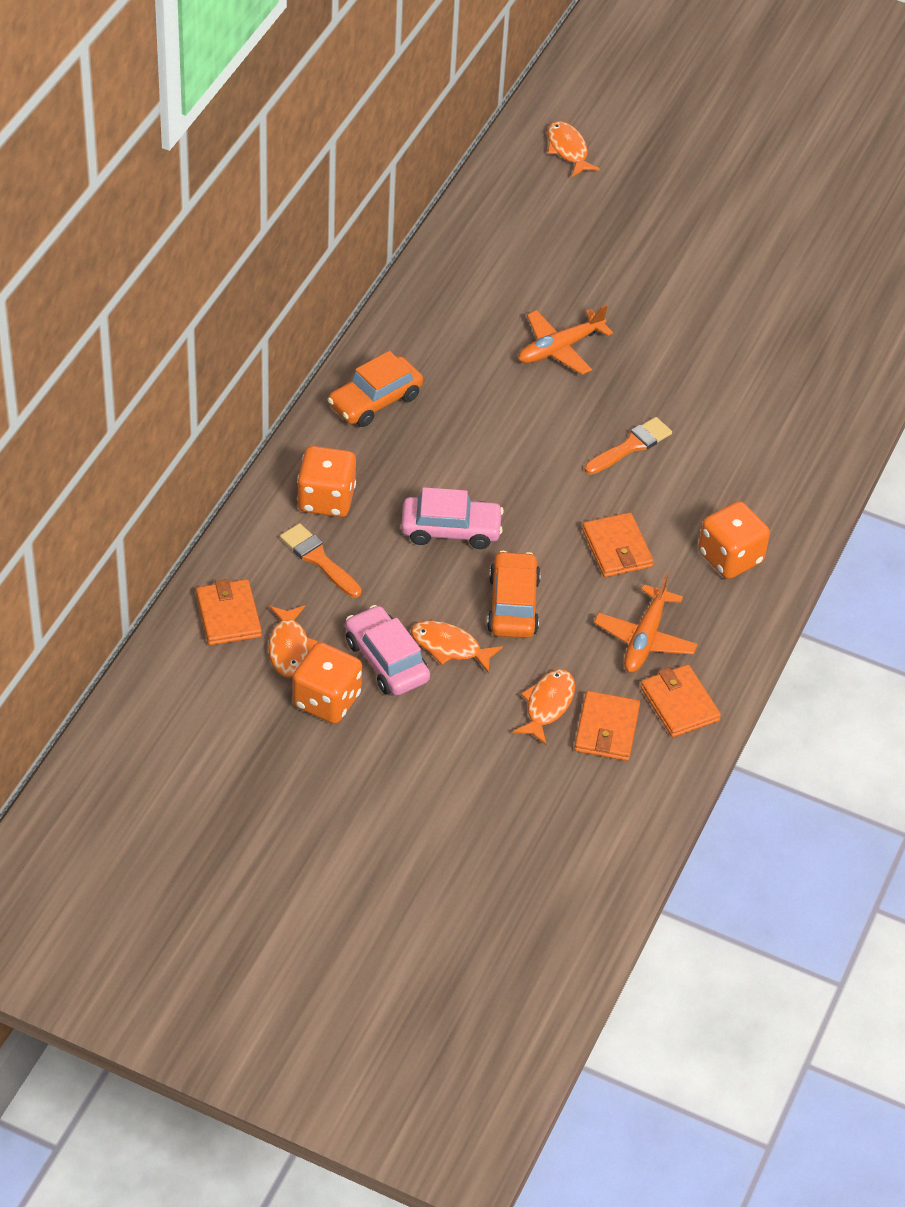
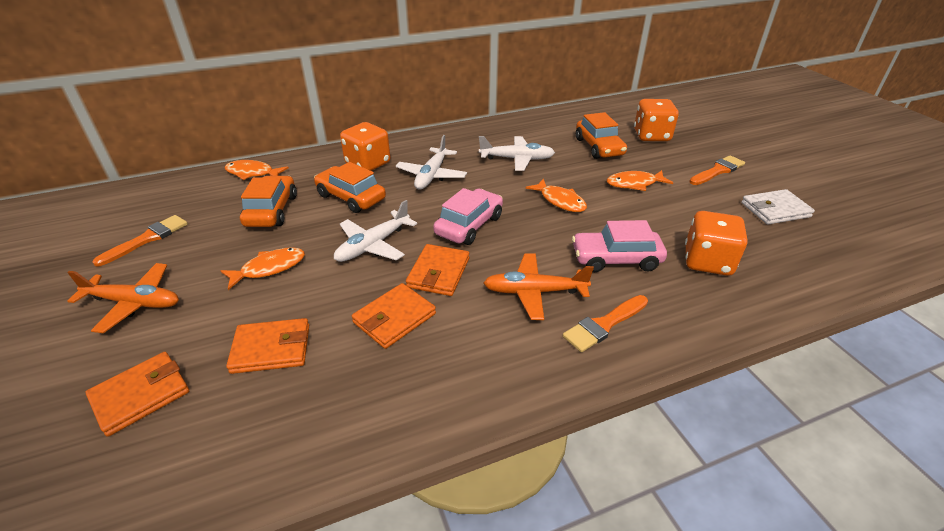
orange brush: [280,523,362,597] [584,417,672,475] = 2 -> [93,215,188,266] [563,295,648,352] [689,155,745,185] = 3
orange car: [327,351,423,427] [487,551,541,638] = 2 -> [240,176,297,227] [314,162,386,213] [576,112,627,159] = 3
white plane: none = 0 -> [334,200,417,262] [396,135,467,190] [479,136,555,171] = 3
white wallet: none = 0 -> [741,189,815,224] = 1

